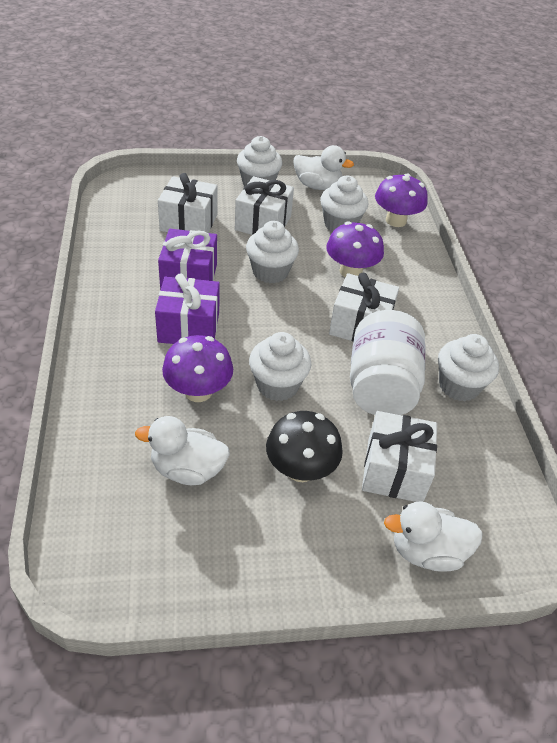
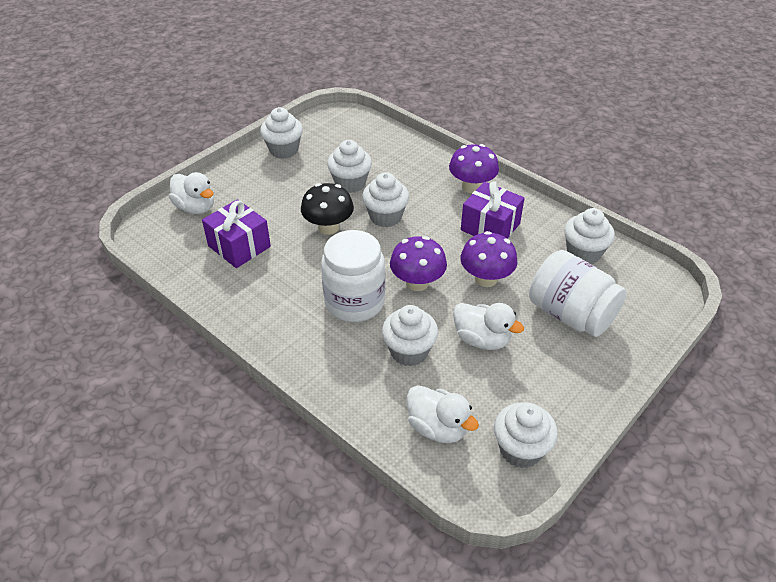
white cupcake: [237,136,282,187] [246,221,299,283] [249,332,311,401] [320,176,368,232] [438,334,499,401] = 5 -> [260,107,303,159] [327,140,372,193] [362,172,409,227] [382,305,438,366] [494,402,558,468] [564,208,615,264] = 6
white gift: [158,173,218,233] [235,176,294,235] [329,273,399,342] [362,411,437,502] = 4 -> none = 0
white jar: [350,310,425,415] = 1 -> [321,230,385,322] [529,250,626,337] = 2

